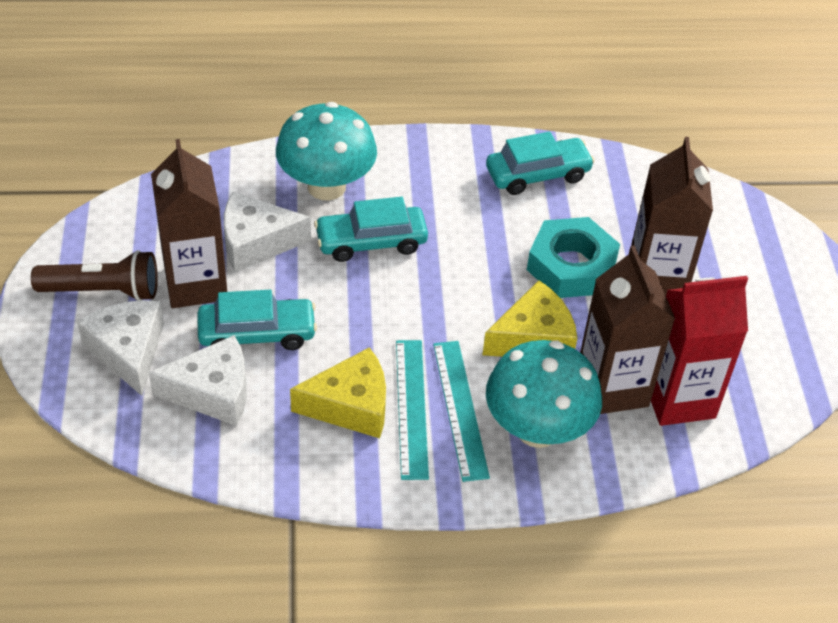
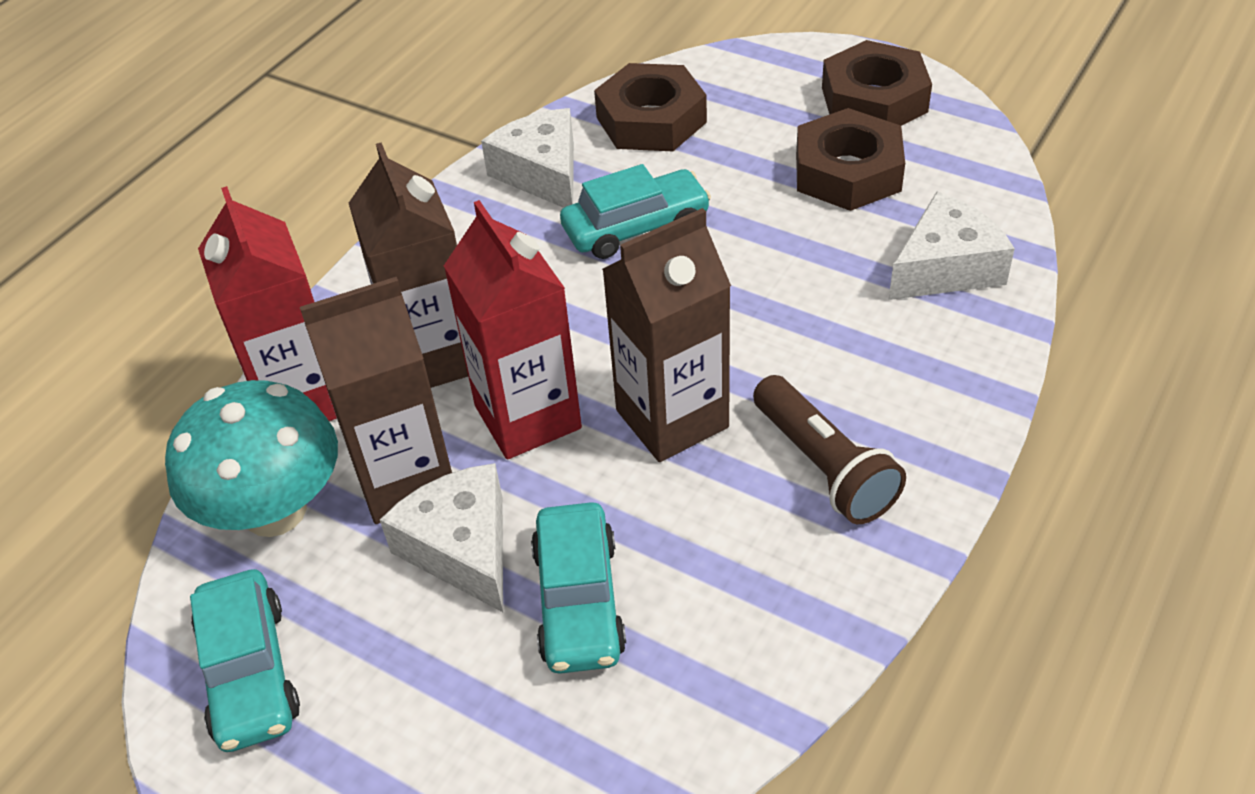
brown nut: none = 0 -> [594,63,707,151] [796,108,905,211] [822,40,932,126] = 3
red carton: [651,276,748,426] = 1 -> [198,186,337,421] [444,200,582,460] = 2
turquoise mushroom: [276,102,377,201] [486,340,602,448] = 2 -> [165,380,338,537] = 1
turquoise nut: [527,217,620,298] = 1 -> none = 0
turquoise ruler: [396,340,429,480] [433,341,490,482] = 2 -> none = 0
yellow cheese: [290,347,386,438] [483,280,577,357] = 2 -> none = 0

